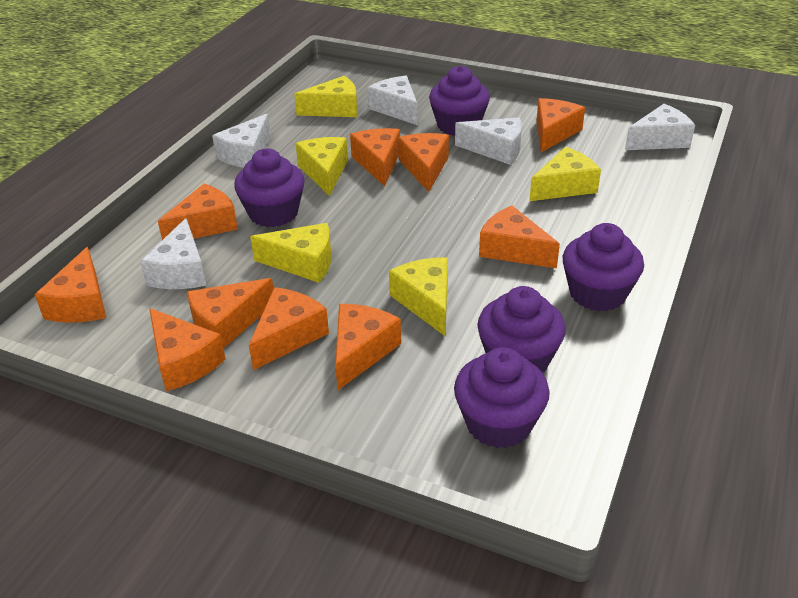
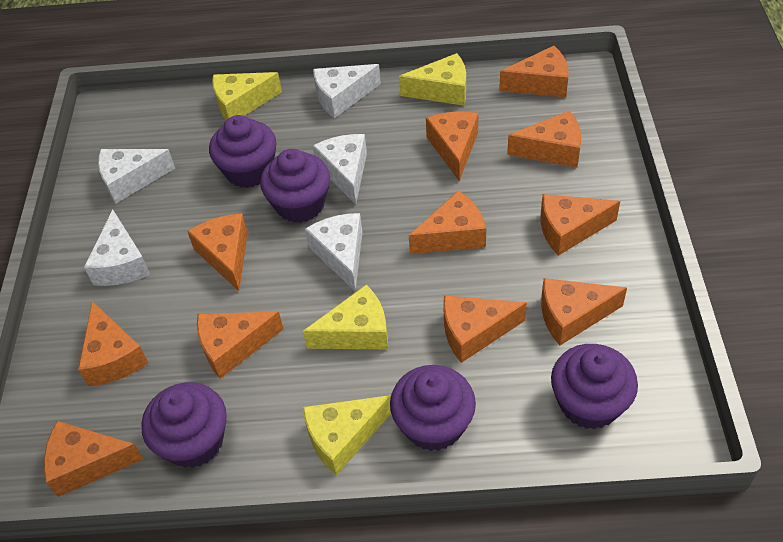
orange cheese: [34,247,106,323] [149,308,225,391] [158,184,238,240] [187,278,274,349] [249,287,329,370] [335,304,401,390] [350,128,400,186] [398,133,449,192] [479,206,560,268] [537,98,585,152] = 10 -> [44,421,144,497] [78,301,148,386] [187,214,248,291] [197,312,283,379] [409,191,486,254] [426,112,478,180] [443,295,527,363] [499,46,569,97] [507,110,581,168] [541,194,620,256] [541,278,627,345] = 11
yellow cheese: [250,223,331,283] [294,76,358,117] [296,137,348,196] [389,257,448,336] [529,147,601,201] = 5 -> [212,72,282,120] [303,285,388,349] [303,395,391,475] [399,53,466,106] = 4

